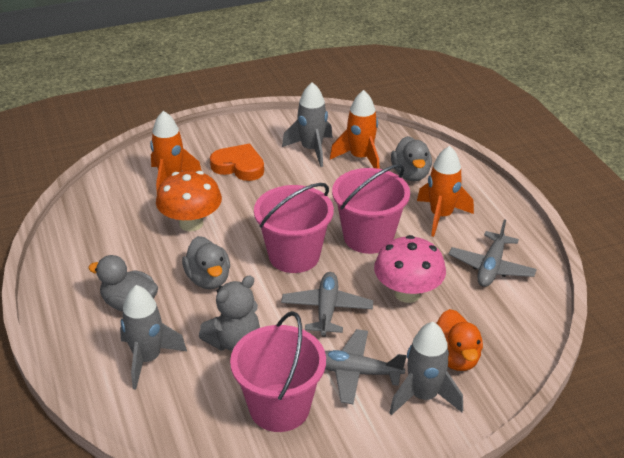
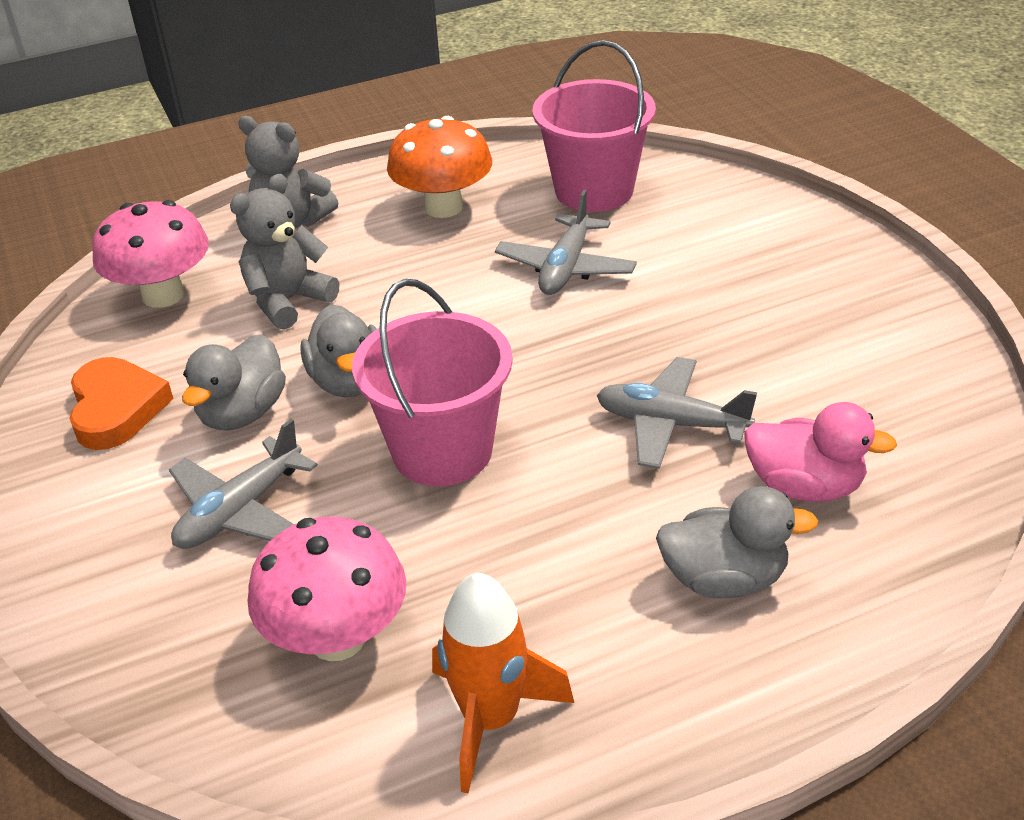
grey rocket: [120,285,187,390] [282,82,333,167] [389,322,463,415] = 3 -> none = 0
grey teddy bear: [199,275,260,351] = 1 -> [230,174,339,330] [238,116,338,228] = 2
orange duck: [436,309,483,371] = 1 -> none = 0
orange rocket: [150,111,202,191] [330,90,379,169] [417,146,474,237] = 3 -> [432,573,574,794] = 1
pink bucket: [230,311,326,432] [254,183,334,273] [332,164,410,254] = 3 -> [352,279,513,486] [533,40,656,212] = 2
pink duck: none = 0 -> [744,402,897,502] = 1
pink mushroom: [374,235,446,303] = 1 -> [92,200,209,308] [247,516,406,661] = 2

